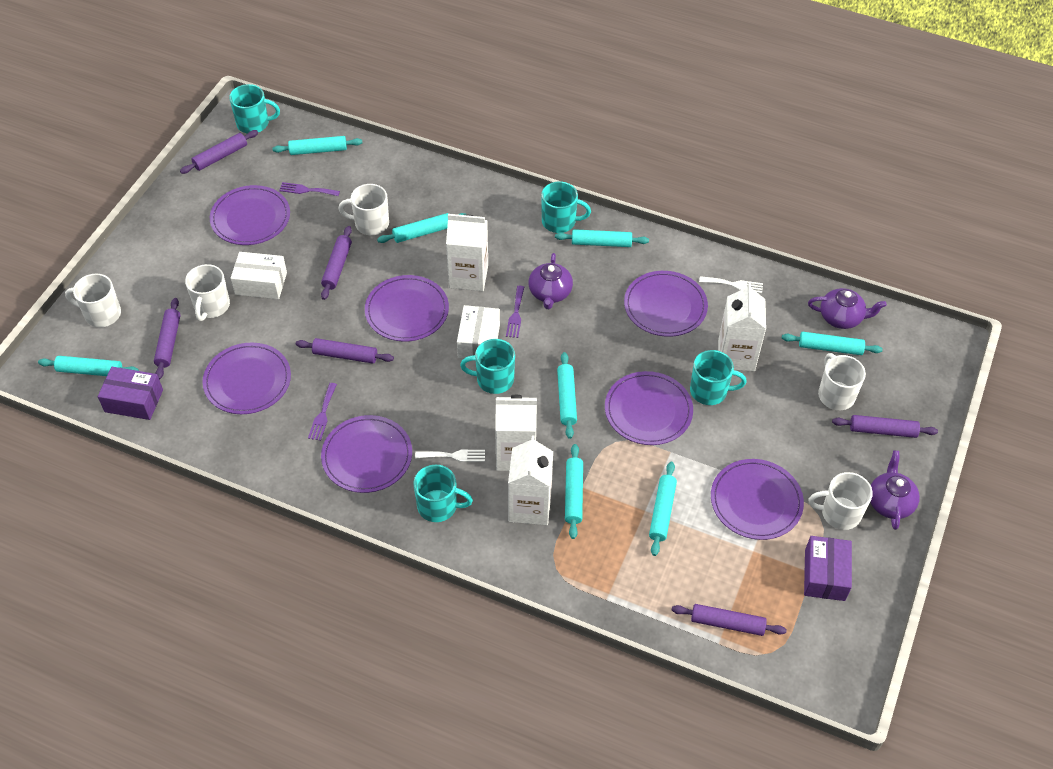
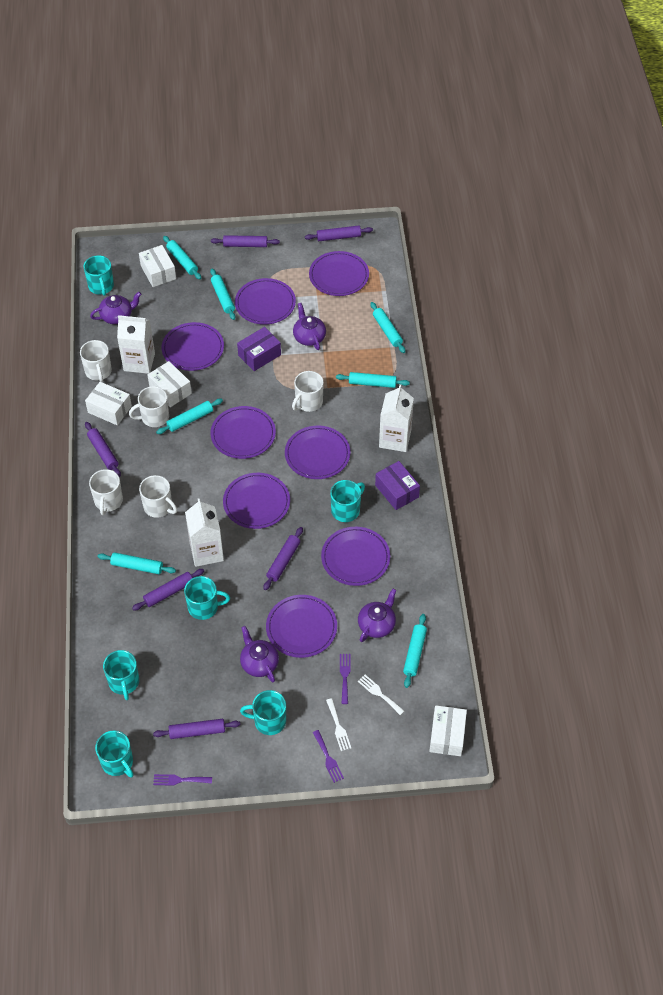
purple plate: [202,343,291,414] [210,185,290,245] [321,415,412,493] [365,275,449,342] [605,371,693,445] [624,271,708,337] [711,459,804,540] = 7 -> [162,322,224,371] [210,406,276,459] [223,473,290,529] [235,278,296,325] [266,595,337,658] [285,426,351,479] [309,251,369,296] [321,527,390,586] = 8
purple teapot: [529,253,573,309] [808,288,887,329] [870,450,920,530] = 3 -> [90,292,141,324] [240,626,279,682] [293,303,326,350] [358,589,397,642] = 4
turquoise mug: [229,84,280,134] [413,465,473,522] [460,339,515,394] [541,181,591,233] [690,350,747,405] = 5 -> [83,255,114,296] [95,730,133,778] [103,650,139,700] [184,576,230,620] [240,690,286,735] [330,480,365,522] = 6
turquoise rolling pin: [38,356,139,376] [272,136,362,155] [377,213,465,243] [555,229,649,247] [557,352,577,439] [565,444,583,539] [649,462,677,556] [782,332,883,355] = 8 -> [97,552,176,574] [156,399,223,434] [163,236,201,280] [210,269,236,320] [336,372,410,388] [370,302,405,353] [403,614,427,688] = 7
white box: [231,252,287,299] [457,305,500,358] = 2 -> [85,382,132,425] [139,245,176,287] [148,361,192,407] [429,705,467,756] = 4
white carton: [446,214,488,291] [495,395,537,471] [508,435,553,525] [718,282,766,371] = 4 -> [117,315,155,374] [185,499,224,567] [379,384,414,452] = 3

